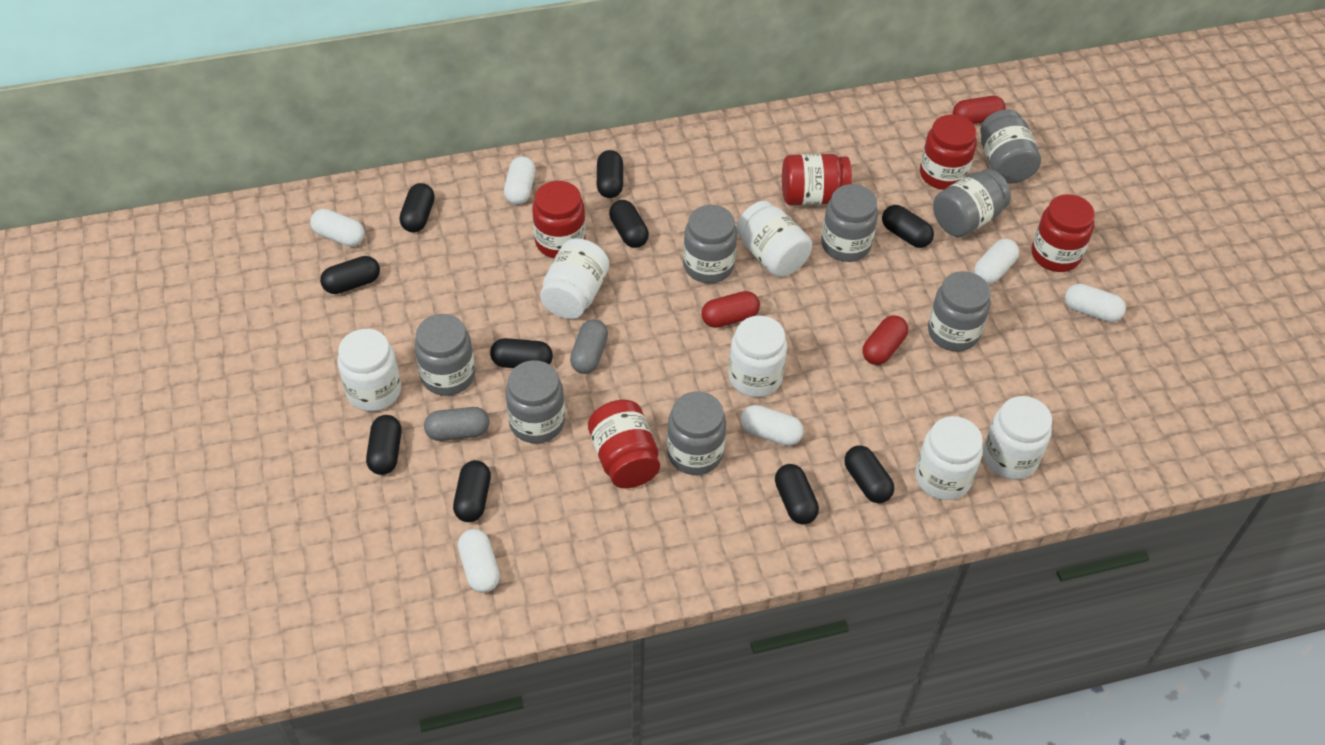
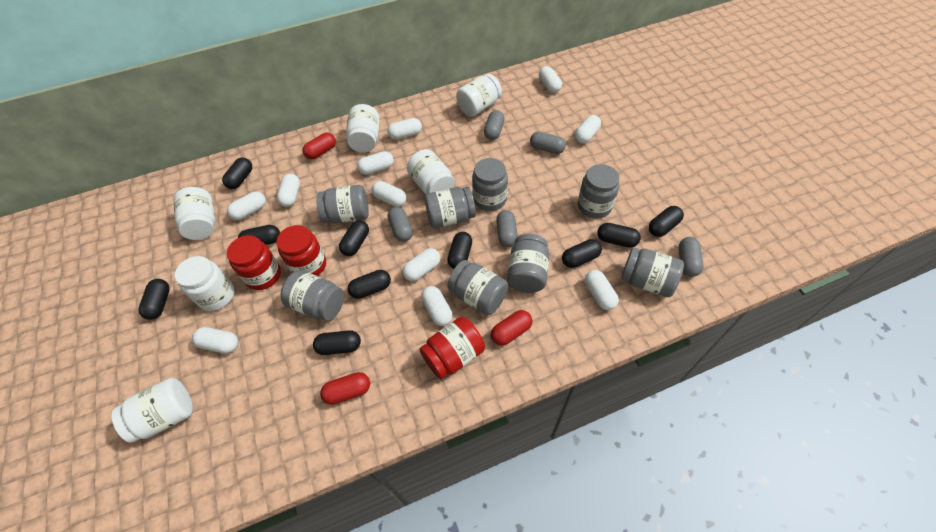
grey capsule: [424,407,489,441] [570,319,608,374] = 2 -> [388,207,413,242] [484,110,505,140] [496,210,518,247] [530,131,566,154] [679,237,704,277] = 5
red jar: [532,181,586,258] [588,400,660,488] [782,154,852,205] [920,114,977,190] [1031,194,1095,272] = 5 -> [227,235,281,290] [277,225,326,276] [420,317,485,379] = 3
white capsule: [310,209,365,246] [458,529,500,593] [504,156,536,204] [740,405,804,446] [974,239,1019,284] [1065,284,1126,322] = 6 -> [192,327,238,354] [227,192,266,220] [277,174,300,207] [357,151,394,175] [372,181,407,207] [387,118,422,140] [402,248,441,281] [421,286,453,326] [539,66,562,93] [575,115,601,144] [585,270,619,310] = 11

